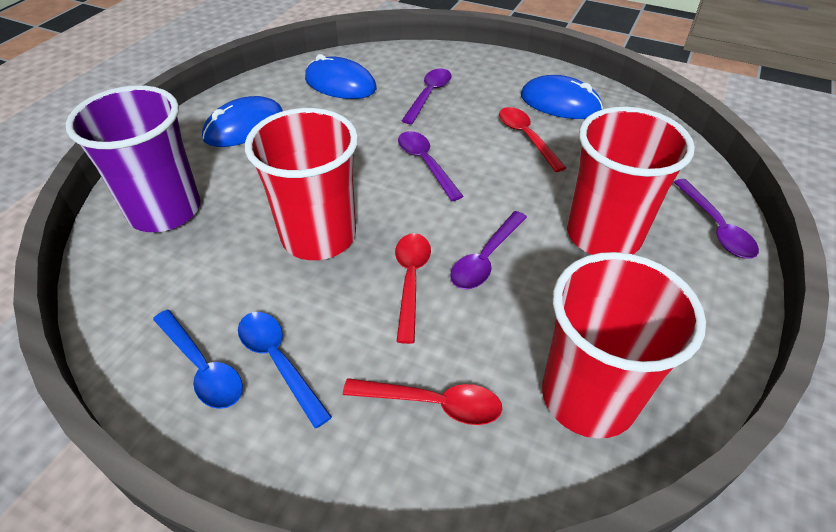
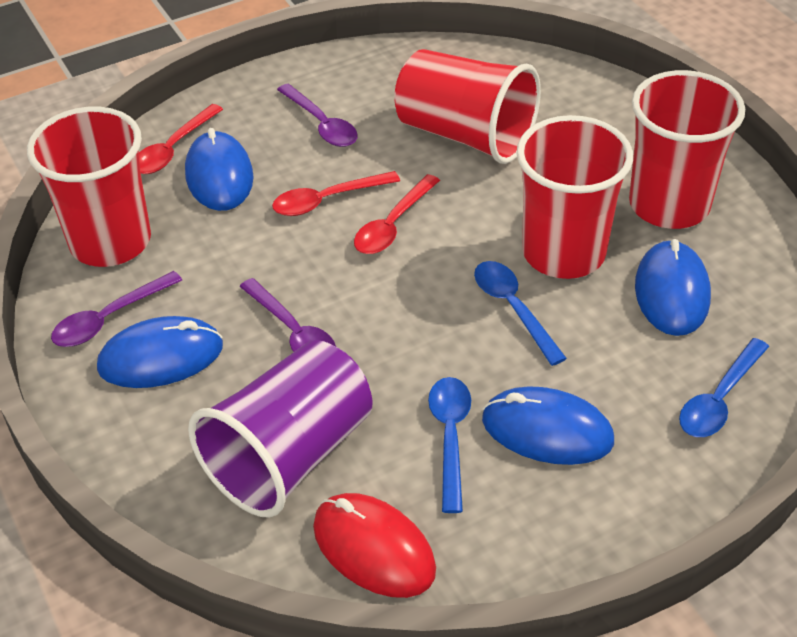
blue mouse: [202,96,283,147] [305,54,377,99] [521,75,603,119] = 3 -> [97,316,223,388] [185,128,253,211] [482,386,614,465] [635,239,711,336] = 4
blue spoon: [153,310,243,409] [238,312,332,428] = 2 -> [428,377,471,513] [474,261,567,366] [679,338,769,437] = 3
purple spoon: [398,131,463,201] [402,68,451,124] [450,211,527,289] [674,179,759,258] = 4 -> [51,271,182,347] [240,278,336,352] [277,84,358,147] = 3
red cup: [245,108,358,260] [542,252,706,439] [567,107,695,255] = 3 -> [27,107,151,267] [394,49,541,164] [517,115,633,279] [629,70,745,229] = 4
red mouse: none = 0 -> [313,493,436,598] = 1

